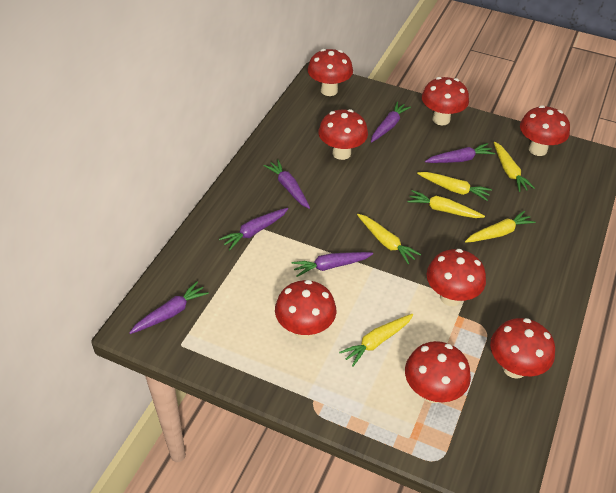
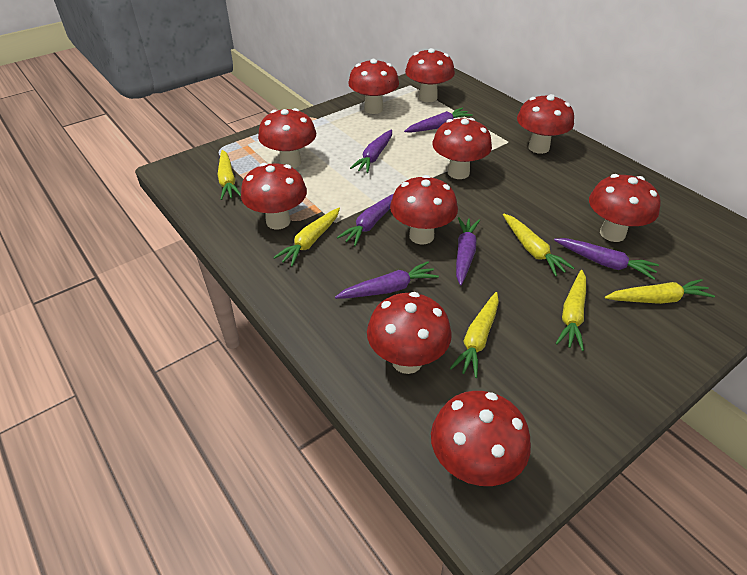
red mushroom: [275,280,336,339] [307,49,353,96] [318,109,368,160] [405,341,471,403] [422,77,469,125] [427,249,486,306] [490,318,555,379] [520,105,570,156] = 8 -> [241,163,307,229] [258,108,316,168] [348,59,399,114] [367,292,452,374] [390,175,458,244] [405,48,455,102] [431,391,531,486] [433,118,492,179] [517,94,574,154] [589,174,661,242] = 10

